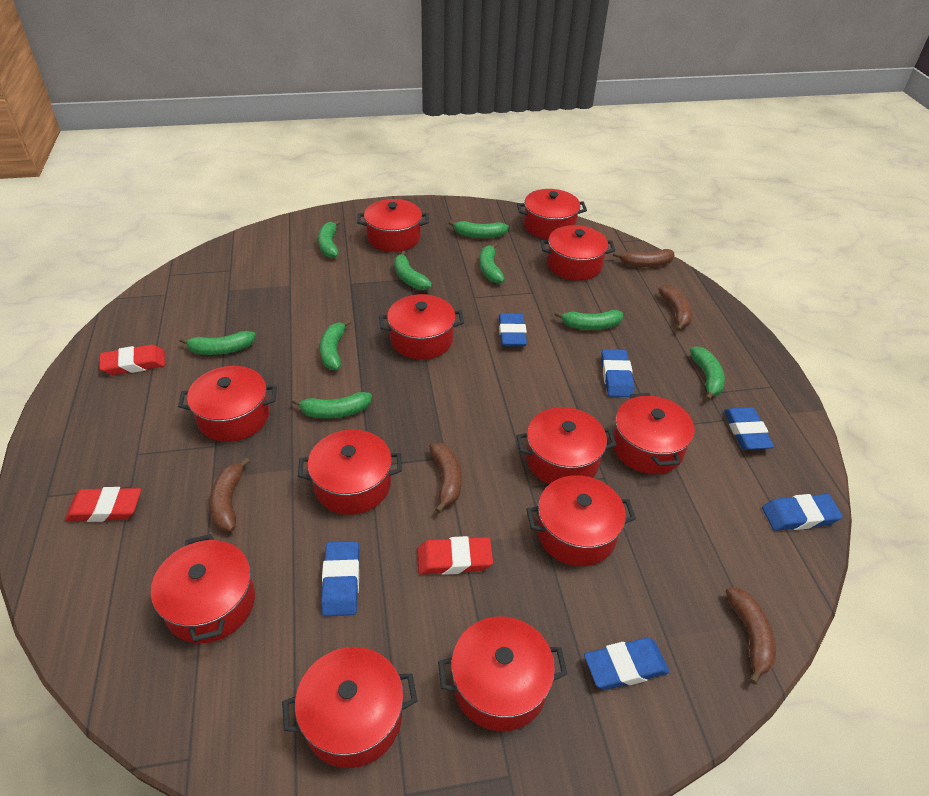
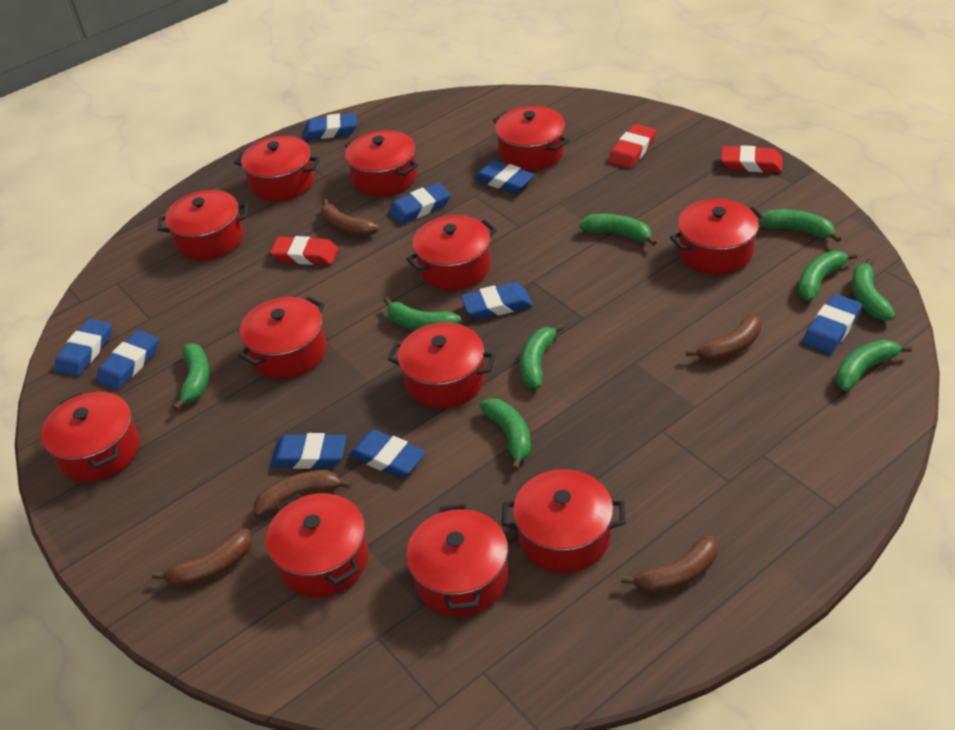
blue eraser: [321,541,359,616] [499,313,527,347] [584,638,670,690] [601,349,635,397] [724,407,774,450] [762,494,843,531] = 6 -> [54,319,112,377] [96,330,159,390] [271,433,347,469] [303,113,357,140] [349,429,426,478] [388,183,451,225] [461,282,533,319] [474,160,535,193] [803,294,862,354] = 9

